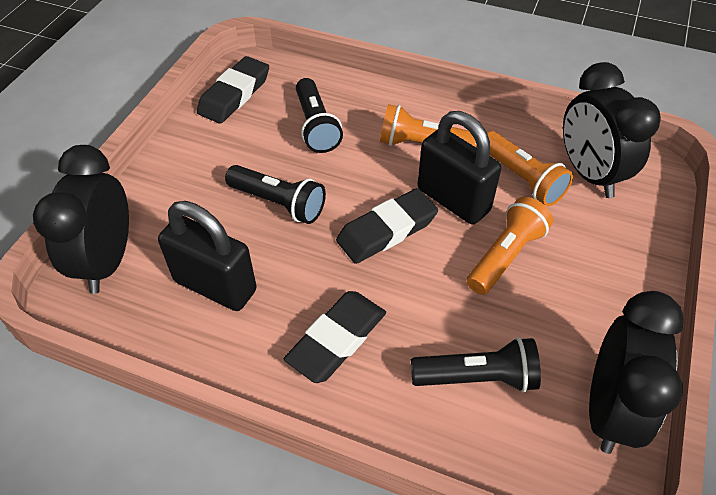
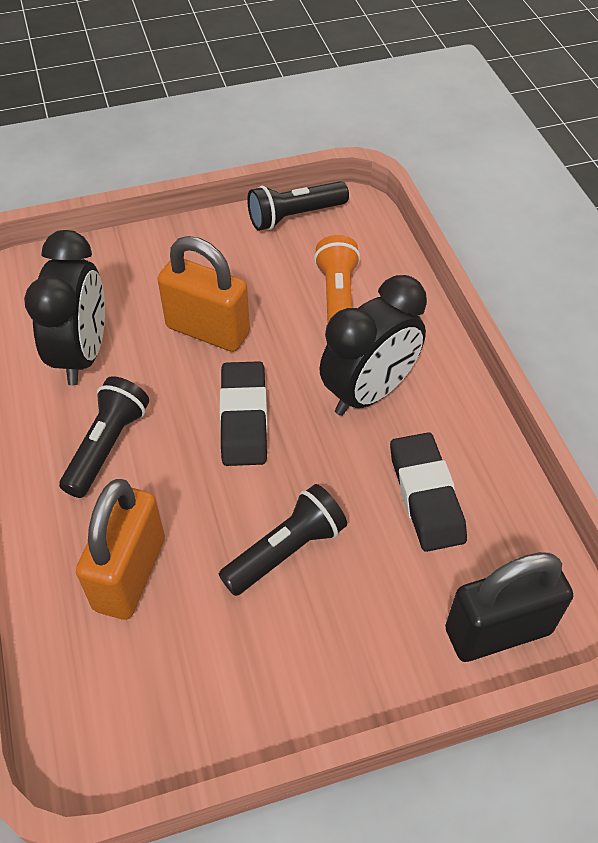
black clock: [33,145,129,294] [563,62,661,198] [589,291,684,454] = 3 -> [24,230,105,386] [319,275,427,416] = 2
black eraser: [197,56,269,124] [284,291,386,383] [336,188,438,264] = 3 -> [220,361,268,466] [390,432,467,552] = 2
black padlock: [158,201,257,311] [417,111,501,225] = 2 -> [445,552,573,662] = 1
orange flashlight: [380,104,477,147] [466,197,553,295] [487,131,573,206] = 3 -> [314,235,360,323] = 1
orange padlock: none = 0 -> [76,479,165,620] [158,236,250,352] = 2

